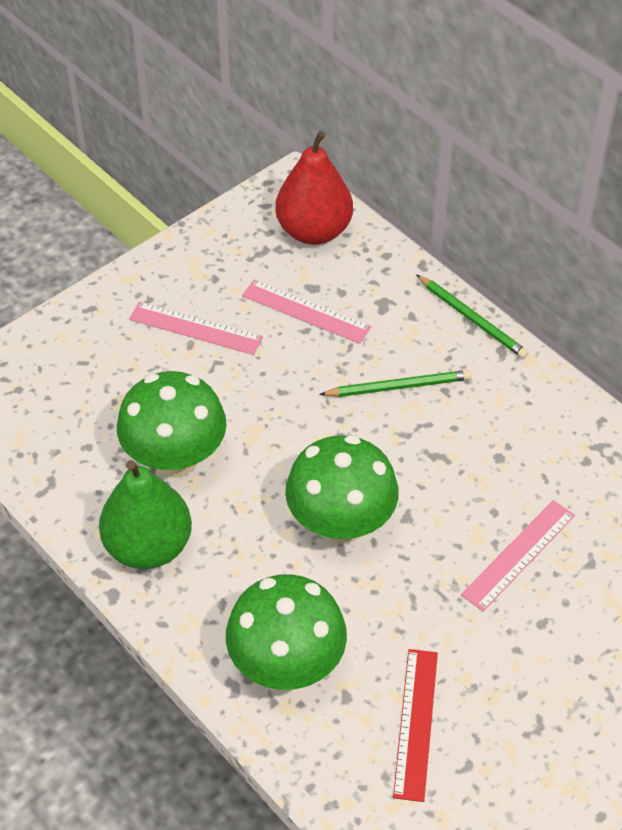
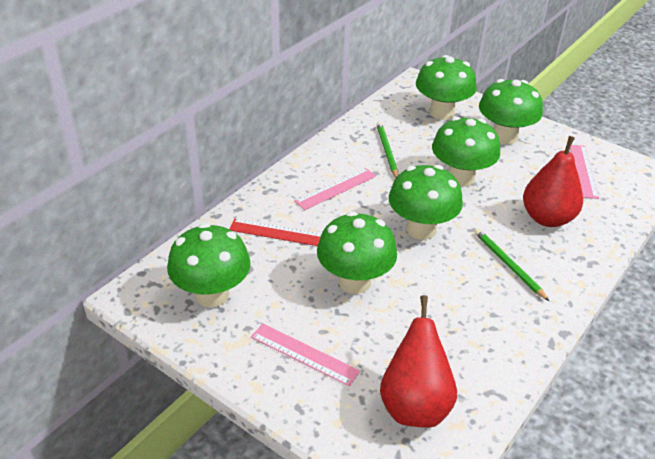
green mushroom: [117,371,227,478] [226,574,347,690] [285,435,399,544] = 3 -> [167,223,251,307] [317,211,397,294] [389,165,463,240] [416,55,476,120] [432,117,500,187] [479,79,543,145] = 6
green pear: [99,460,192,569] = 1 -> none = 0
red pear: [275,131,353,245] = 1 -> [380,295,457,428] [523,136,583,227] = 2

